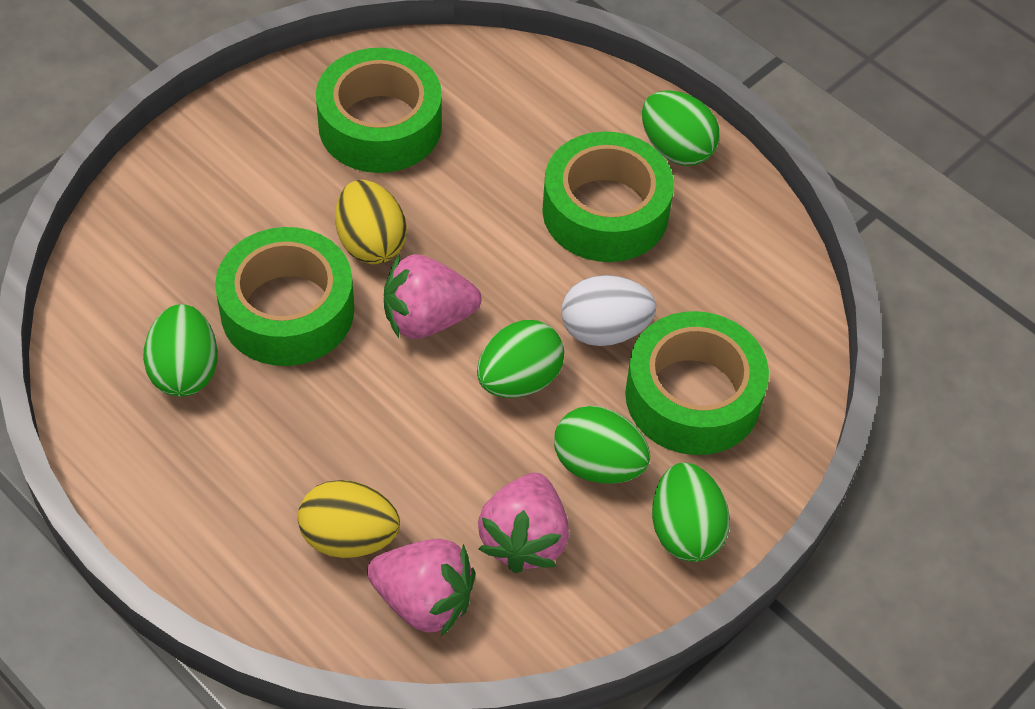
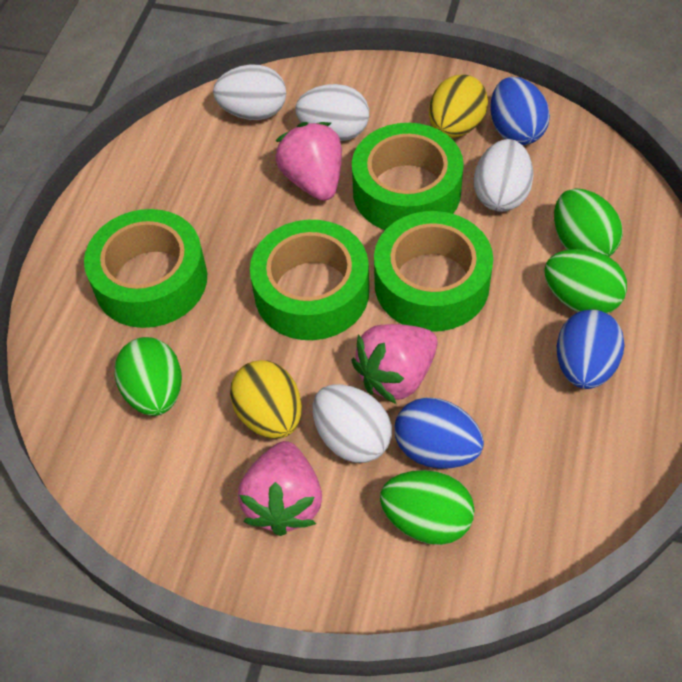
blue egg: none = 0 -> [395,397,484,469] [491,77,550,145] [557,309,624,389] = 3
green egg: [143,304,218,396] [477,320,564,398] [554,406,650,484] [642,90,720,166] [652,463,730,562] = 5 -> [114,337,182,416] [380,470,475,545] [544,249,627,314] [554,189,622,257] = 4
white egg: [561,275,656,346] = 1 -> [213,64,286,120] [295,84,369,141] [313,384,392,463] [474,139,533,212] = 4

